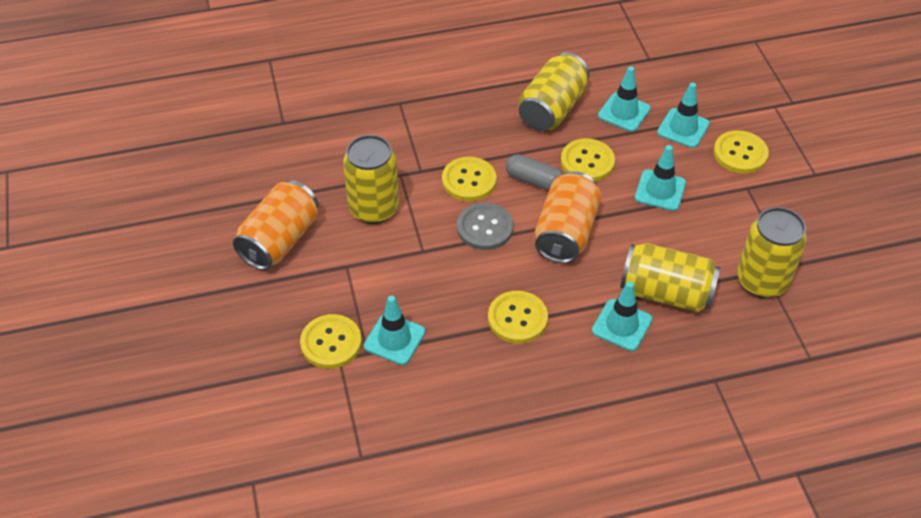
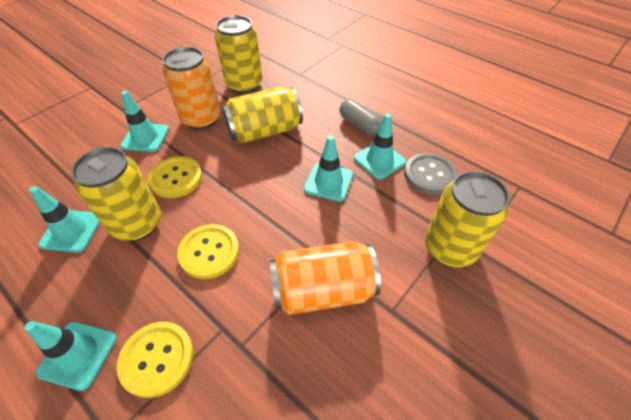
yellow button: [300,314,362,369] [442,157,496,201] [488,291,548,344] [561,138,615,181] [714,130,769,174] = 5 -> [117,322,193,398] [148,156,202,198] [177,224,239,279] = 3

